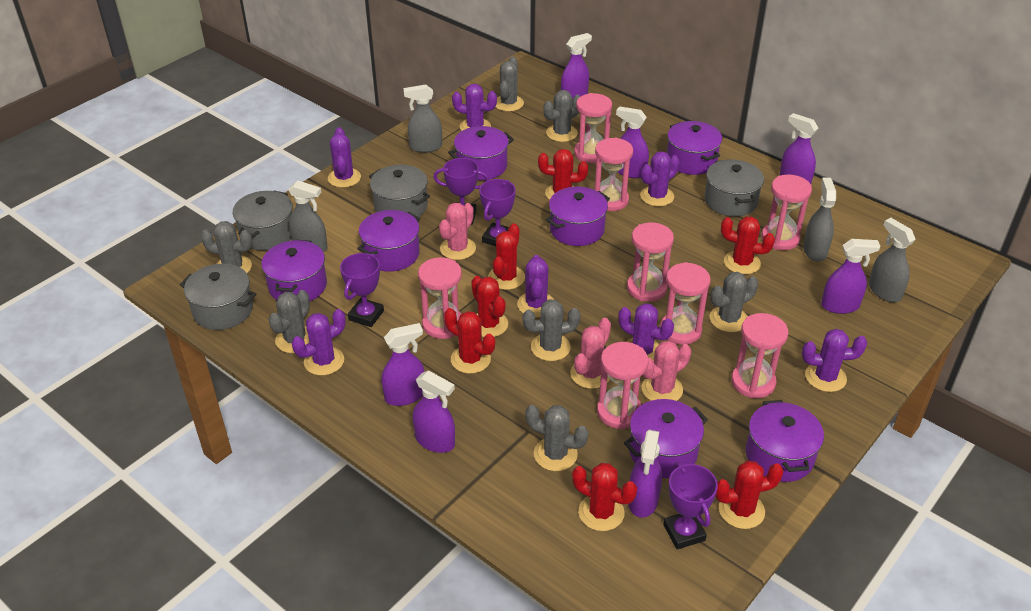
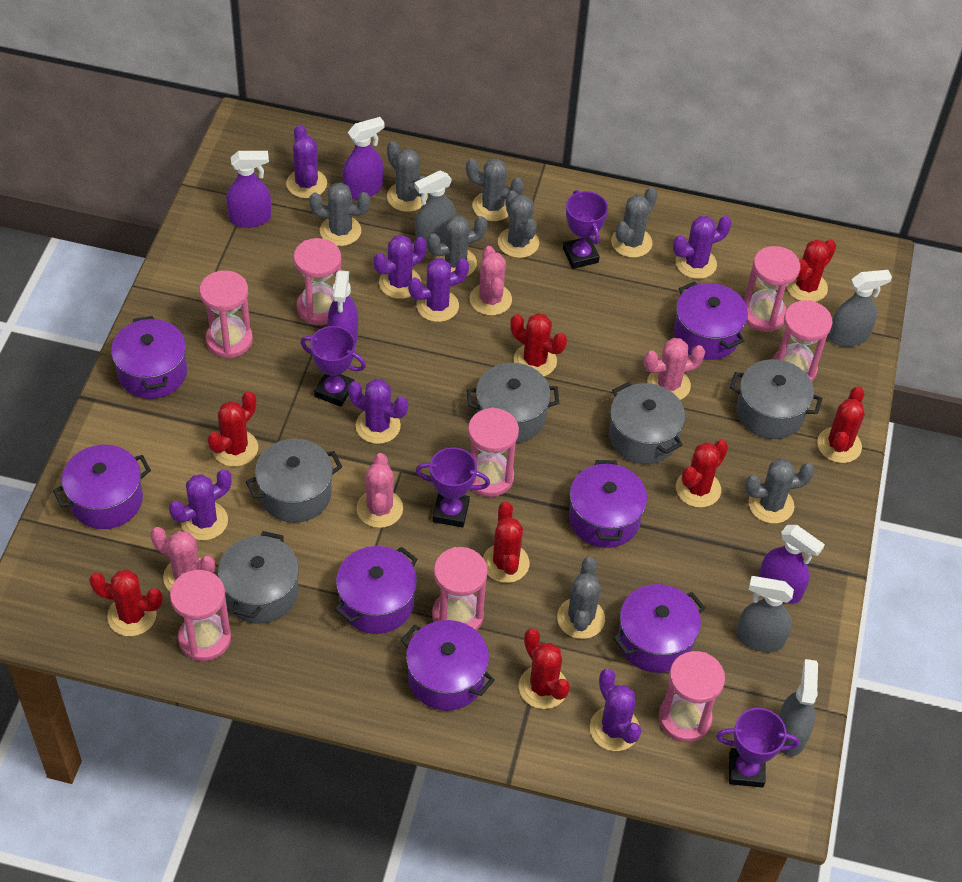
grey cactus: [201,221,252,273] [268,290,310,353] [495,56,524,112] [523,299,581,361] [525,405,589,471] [544,90,580,142] [710,272,758,332] = 7 -> [309,182,370,246] [387,141,428,212] [427,215,488,276] [466,158,524,221] [498,190,539,258] [557,557,605,639] [611,187,658,258] [745,459,815,524] = 8
grey pot: [180,264,256,330] [233,190,293,251] [369,165,430,217] [705,159,764,217] = 4 -> [218,531,299,624] [246,439,342,523] [467,363,559,443] [609,382,685,464] [730,359,822,439] = 5
pink cactus: [439,203,476,260] [570,318,611,389] [642,341,691,401] = 3 -> [151,527,215,591] [356,453,403,528] [470,246,512,316] [644,338,705,400] = 4
purple spray bottle: [381,323,425,406] [413,370,455,453] [561,33,592,99] [616,106,649,178] [628,430,662,518] [779,113,818,184] [821,239,880,314] = 7 -> [226,151,271,228] [328,270,358,345] [343,117,385,200] [759,525,825,604] = 4
red cactus: [444,308,495,374] [471,276,508,337] [488,224,525,290] [538,149,588,200] [572,463,637,531] [716,461,784,529] [721,216,775,274] = 7 -> [89,570,163,636] [207,391,258,467] [483,501,529,583] [510,313,567,376] [519,628,570,709] [676,440,728,508] [786,239,836,302] [817,386,864,463] = 8

